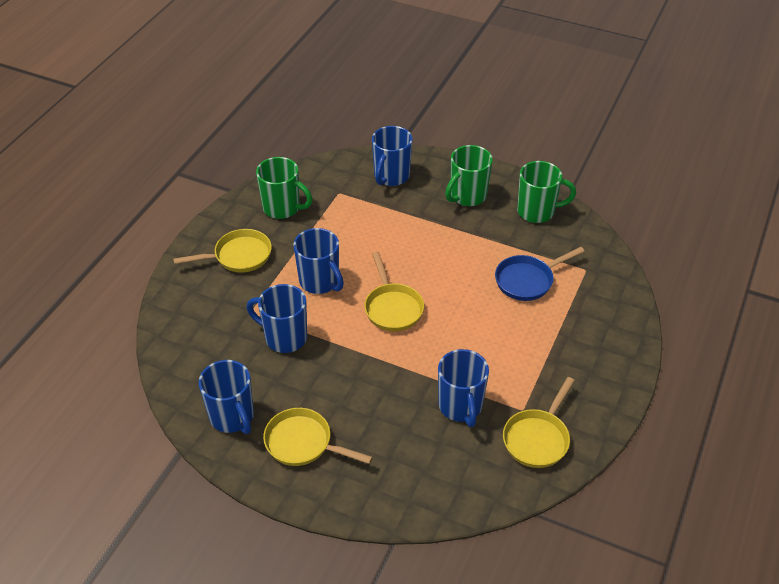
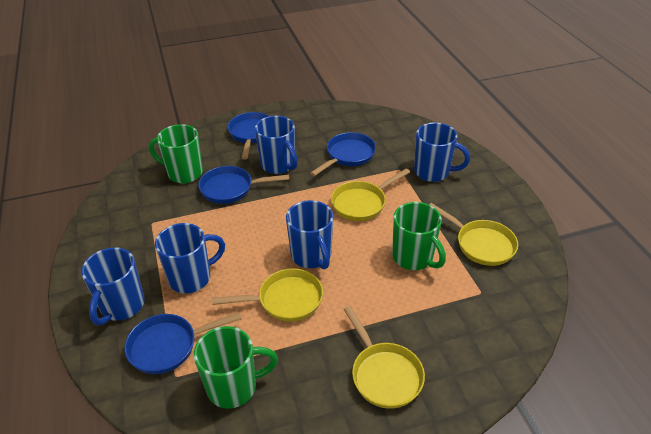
blue pan: [495,247,585,301] = 1 -> [124,312,242,374] [198,166,289,204] [227,112,269,160] [310,132,376,176] = 4

